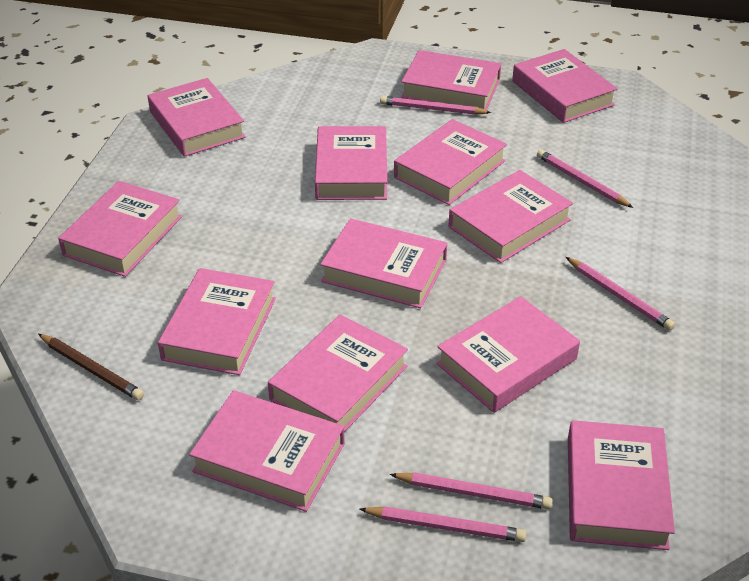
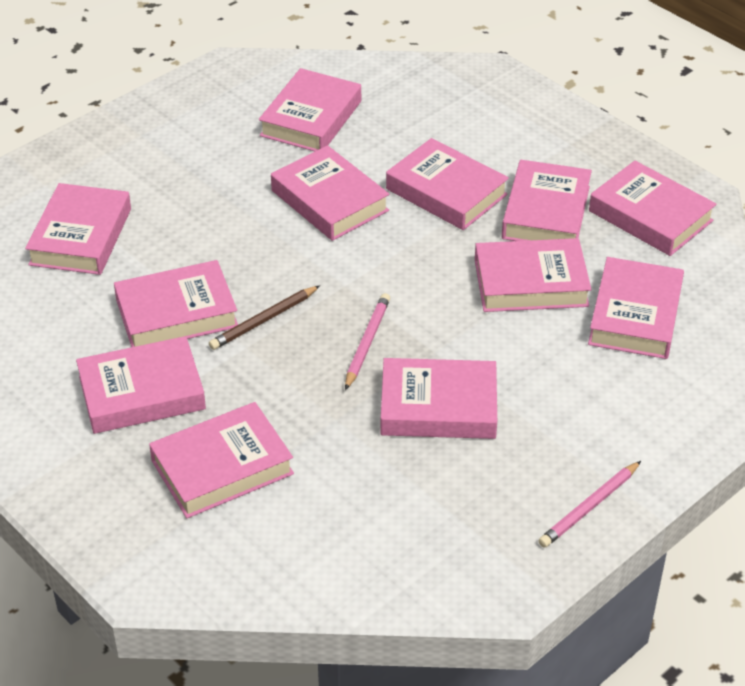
pink book: [58,181,182,277] [148,78,246,157] [158,268,276,375] [189,390,345,512] [268,314,408,432] [315,126,387,200] [320,218,447,308] [394,119,507,205] [401,50,501,110] [436,296,580,413] [449,170,573,263] [512,49,617,123] [568,420,675,550] = 13 -> [25,183,131,275] [76,336,206,434] [114,260,238,347] [149,402,294,518] [259,68,361,152] [271,145,389,241] [381,358,497,439] [386,138,509,230] [475,238,592,312] [502,160,592,241] [588,257,684,359] [589,161,717,256] = 12
pink pencil: [360,506,527,542] [380,96,491,115] [390,472,553,509] [537,150,633,208] [566,257,675,331] = 5 -> [345,293,390,390] [538,461,641,547] = 2

